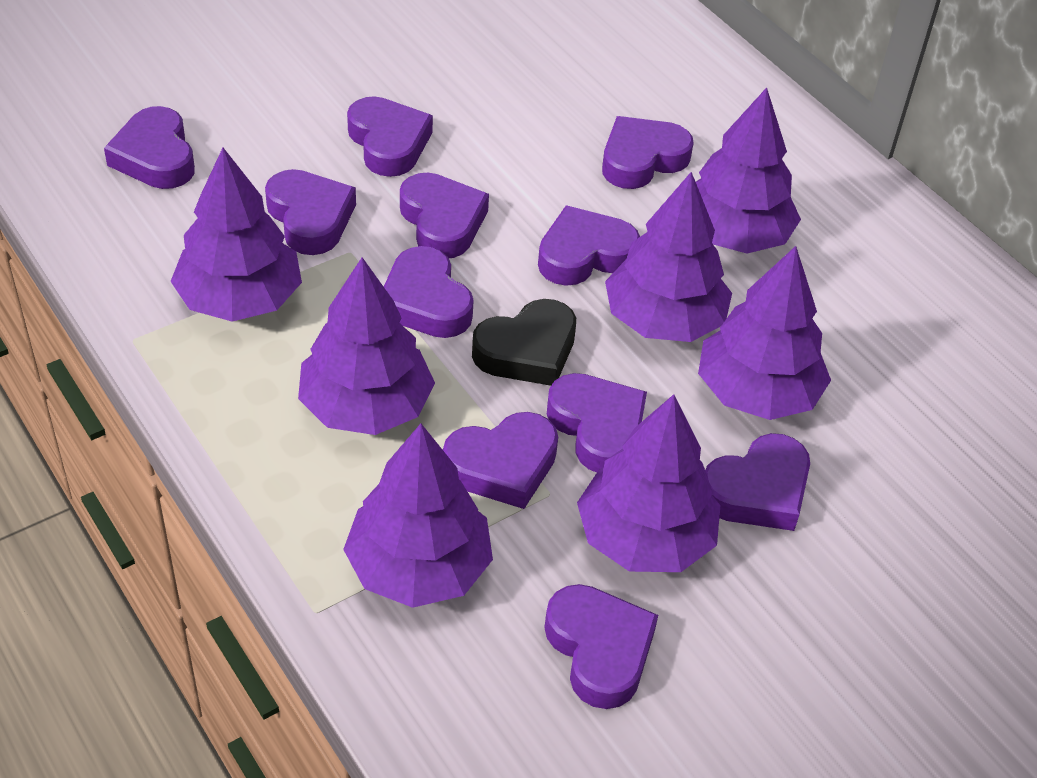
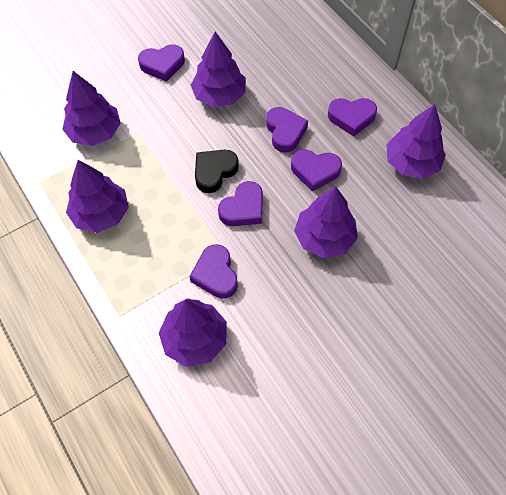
purple heart: [104,106,195,189] [265,169,356,255] [347,96,433,177] [384,246,474,338] [400,173,489,258] [443,412,558,509] [538,205,640,286] [544,584,658,709] [547,373,647,472] [602,116,694,189] [705,433,810,531] = 11 -> [138,45,185,82] [189,244,238,299] [218,181,263,226] [266,107,308,153] [291,149,342,192] [328,98,377,136] = 6
purple tree: [170,148,302,322] [298,257,435,435] [343,424,493,608] [577,394,720,572] [605,172,732,342] [696,87,801,253] [698,246,831,420] = 7 -> [62,71,121,146] [66,160,129,233] [159,299,227,367] [191,32,246,107] [294,186,358,258] [386,104,446,179] = 6

